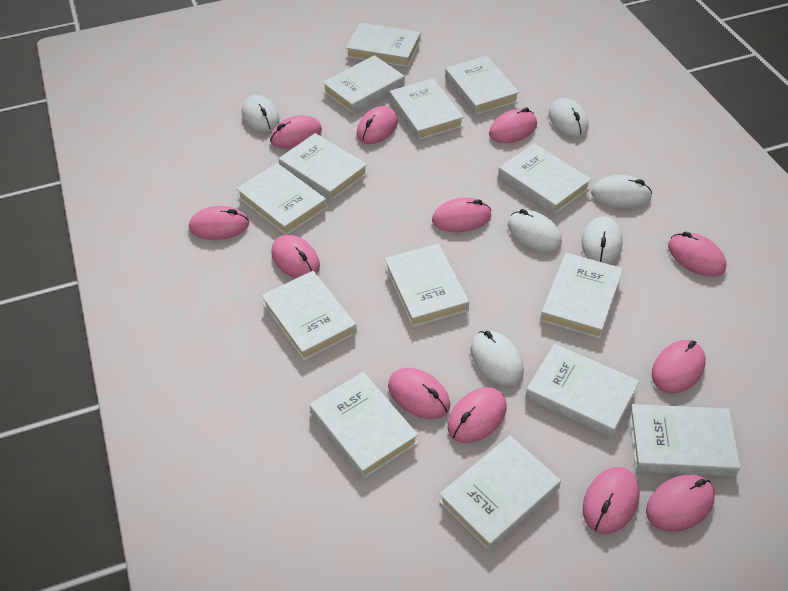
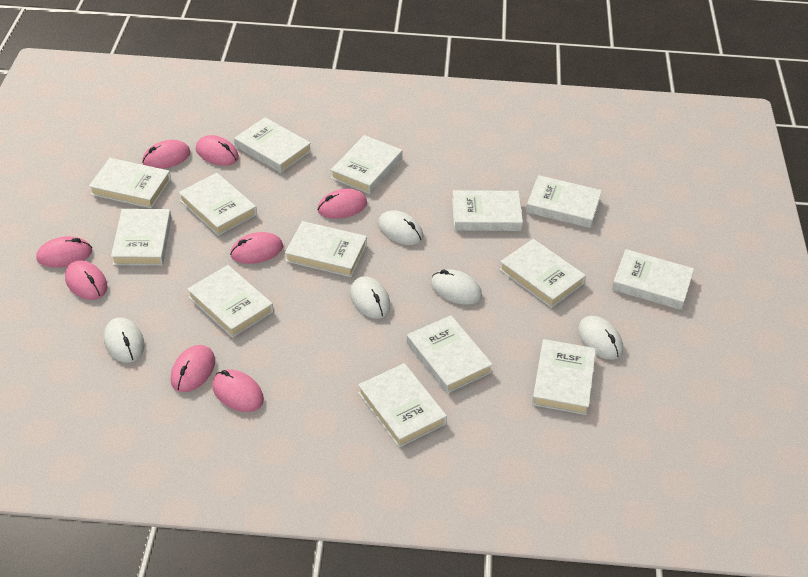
pink mouse: [189,206,249,240] [270,115,322,149] [271,235,320,278] [357,106,398,144] [388,368,450,419] [432,197,491,232] [448,387,507,443] [489,107,537,143] [583,467,640,534] [646,474,715,532] [652,340,706,393] [668,231,727,277] = 12 -> [36,236,92,268] [65,260,107,300] [142,140,191,169] [171,345,215,392] [196,135,239,166] [212,370,264,412] [230,232,283,264] [317,189,367,219] = 8
white mouse: [242,95,279,132] [470,331,524,386] [508,209,562,252] [549,98,589,137] [582,216,623,264] [591,175,652,208] = 6 -> [104,317,145,363] [350,276,390,319] [378,210,424,245] [431,269,482,305] [578,316,623,360] = 5

